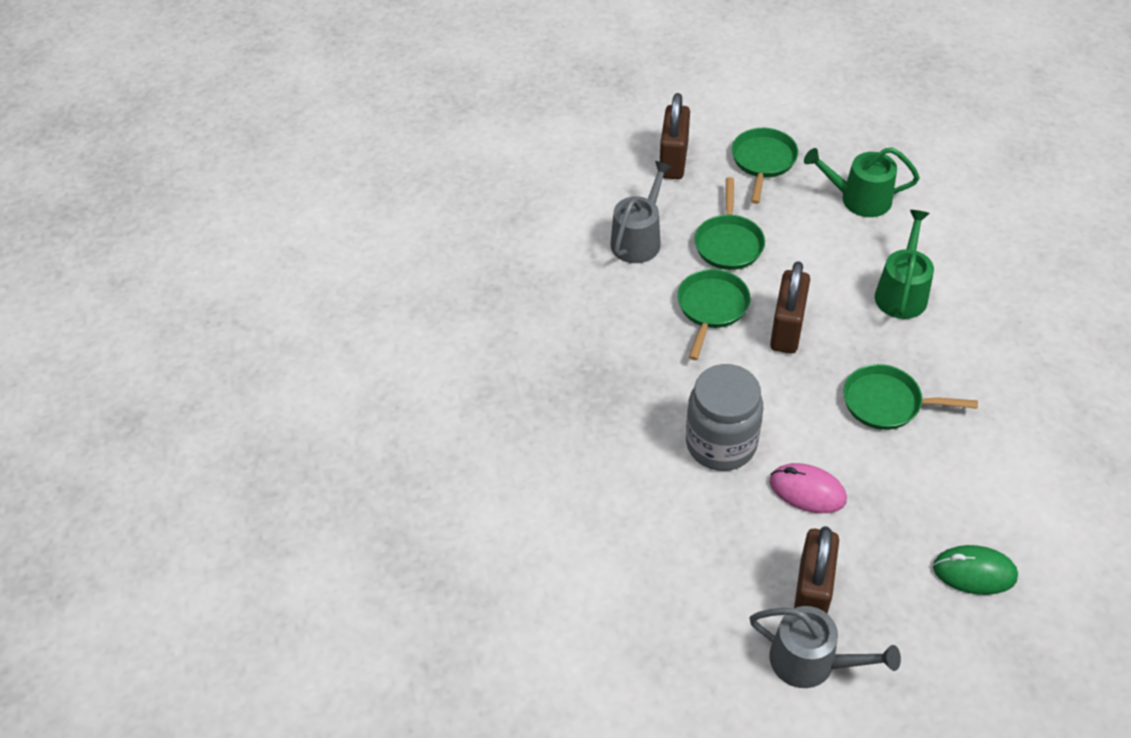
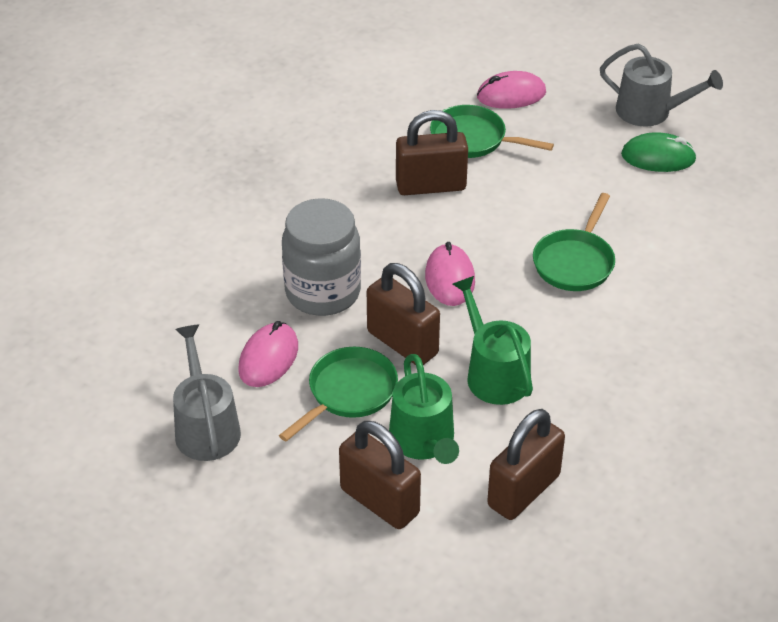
brown padlock: [660,93,690,179] [770,261,810,354] [794,526,839,614] = 3 -> [339,421,421,529] [367,263,440,365] [396,110,468,195] [487,409,565,520] = 4
green pan: [677,269,751,360] [695,177,765,270] [732,128,798,204] [844,364,978,430] = 4 -> [279,347,398,442] [430,105,554,158] [533,193,615,291] = 3
pink mouse: [770,463,847,513] = 1 -> [238,321,298,387] [425,242,475,306] [477,71,546,109] = 3

